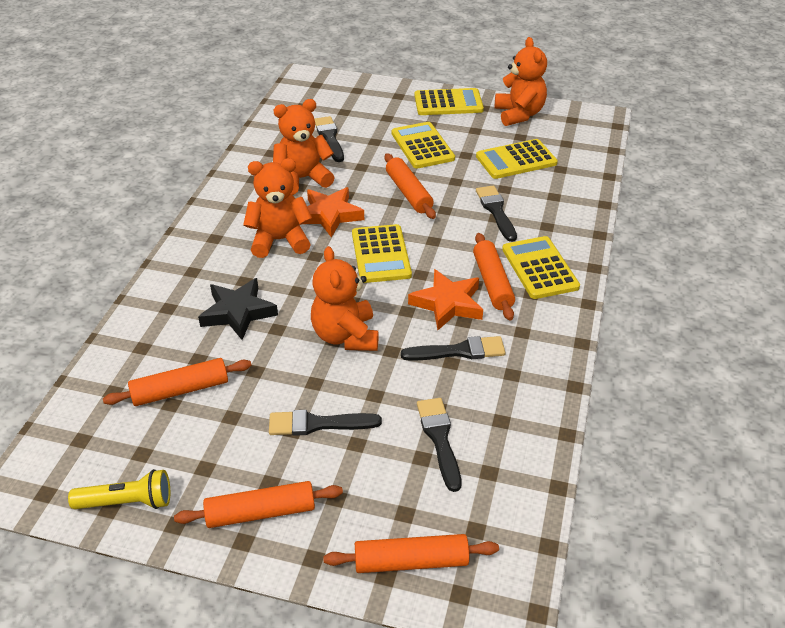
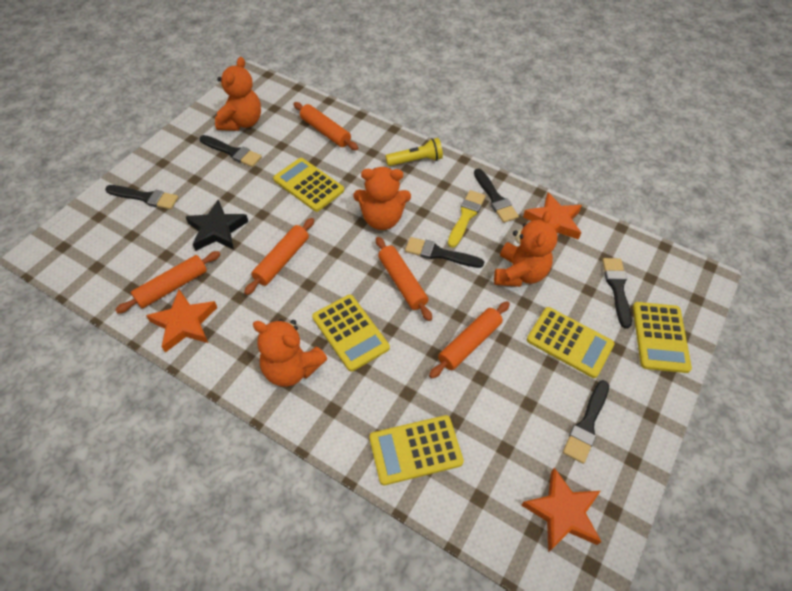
black brush: [269,410,382,436] [314,116,344,162] [401,336,506,361] [417,398,461,492] [476,185,517,242] = 5 -> [105,185,179,210] [199,135,262,167] [405,237,484,268] [474,169,519,223] [563,380,609,464] [602,258,632,328] = 6
orange star: [304,187,364,238] [408,269,483,330] = 2 -> [146,290,217,353] [521,468,601,552] [523,192,582,240] = 3
yellow brush: none = 0 -> [448,190,486,248] = 1

